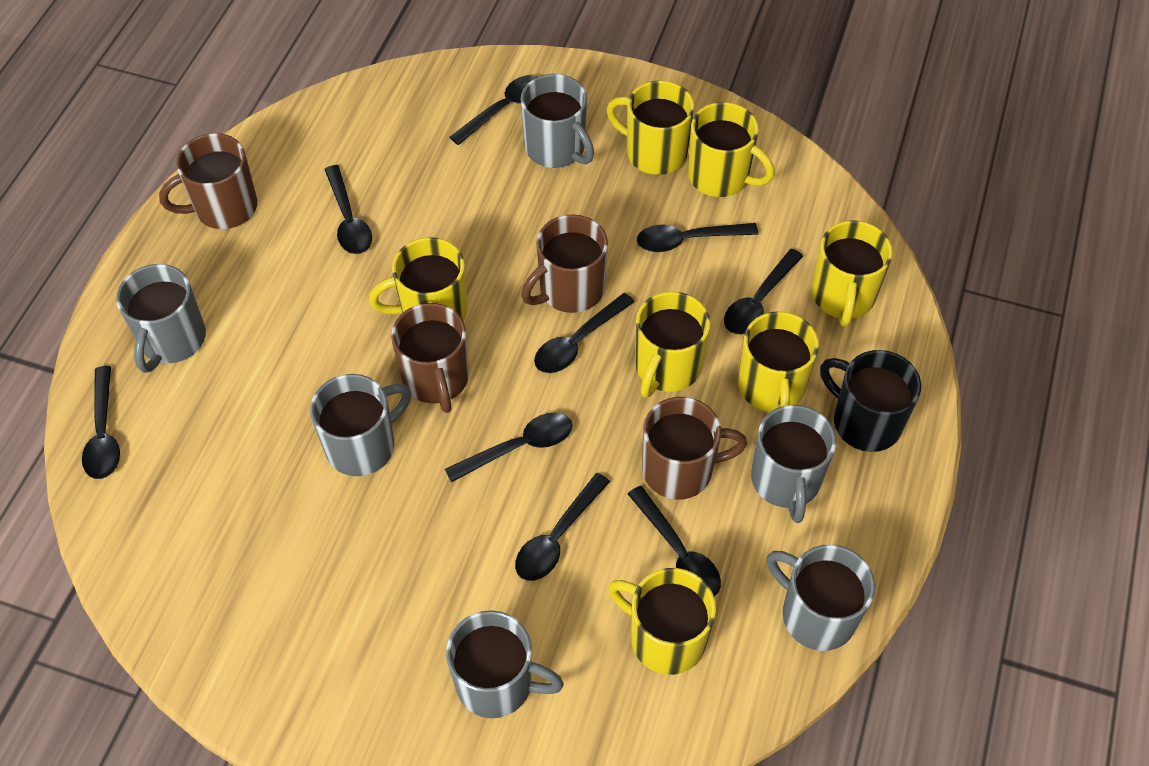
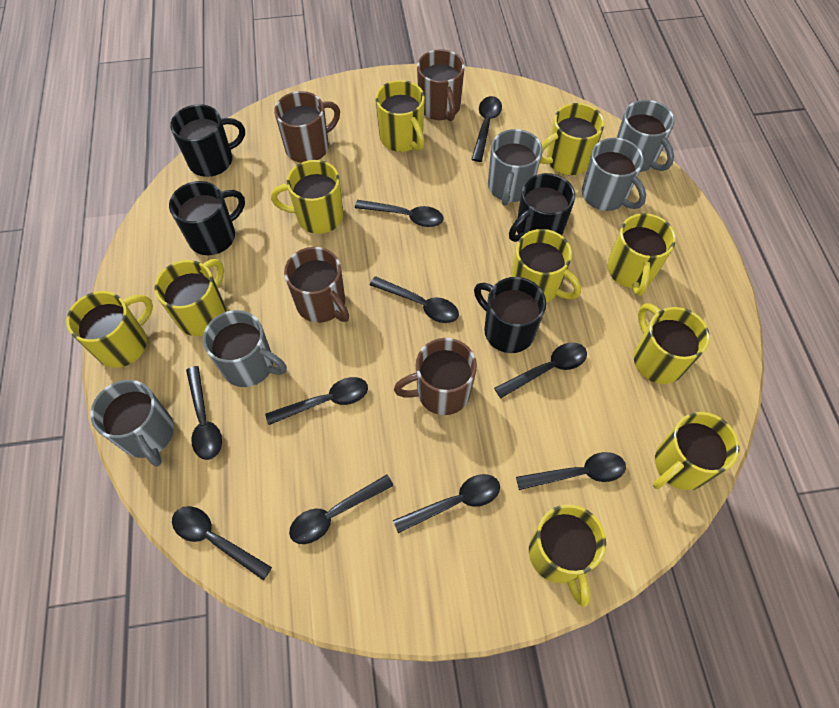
black mug: [820,350,921,452] = 1 -> [169,181,245,255] [170,104,245,177] [474,277,546,353] [509,173,575,242] = 4
black spoon: [82,366,120,479] [324,165,372,254] [445,412,572,482] [450,75,537,145] [515,473,610,581] [534,293,634,373] [628,486,721,596] [637,223,758,252] [724,249,803,334] = 9 -> [172,506,272,580] [186,366,222,460] [265,377,368,425] [289,475,394,544] [355,200,443,227] [370,276,459,323] [393,474,500,533] [471,96,502,162] [494,342,587,398] [516,452,626,490] = 10
grey mug: [116,264,206,373] [310,374,411,476] [446,610,564,718] [521,74,594,168] [751,405,836,523] [767,544,875,651] = 6 -> [90,380,174,467] [203,310,287,387] [488,129,543,206] [582,138,646,211] [617,100,675,172] = 5
yellow mug: [369,237,468,321] [606,80,695,175] [608,568,716,675] [635,291,710,398] [688,102,775,197] [738,311,819,412] [812,220,893,327] = 7 -> [66,291,153,368] [155,259,226,336] [271,160,343,234] [376,80,425,152] [511,229,581,303] [529,504,606,607] [540,103,605,175] [608,213,676,296] [634,303,710,384] [653,412,740,490] = 10

